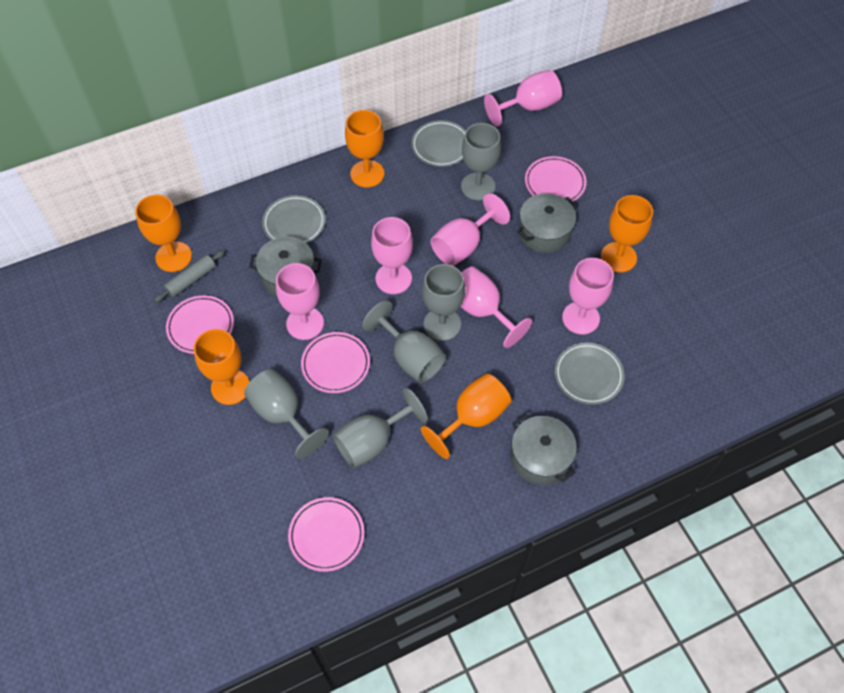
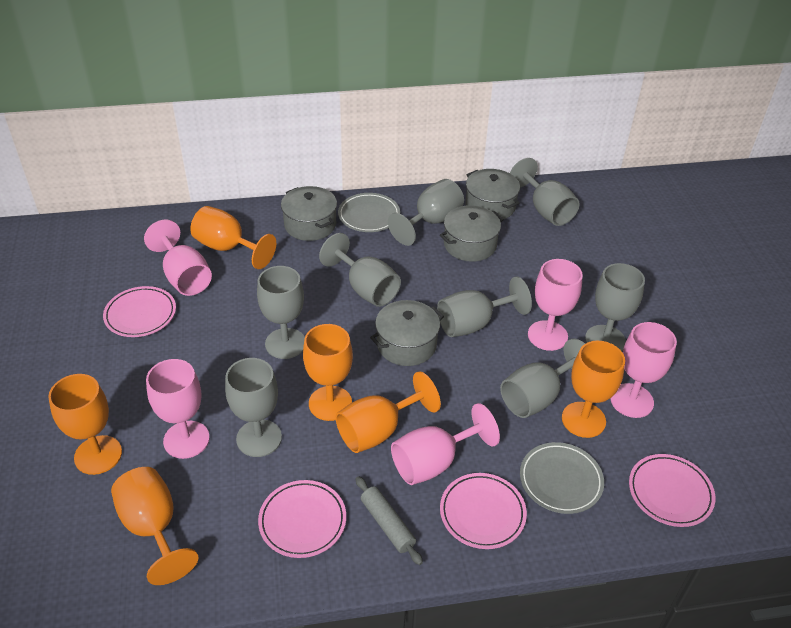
grey goblet: [244,369,329,459] [333,388,428,468] [362,301,446,383] [422,264,465,341] [461,123,501,201] = 5 -> [225,358,282,457] [257,266,305,359] [319,233,401,307] [388,179,464,246] [437,276,532,337] [500,339,585,418] [510,158,580,226] [585,263,645,351] = 8
grey plate: [262,195,326,244] [411,120,466,167] [555,342,625,405] = 3 -> [338,193,400,232] [520,442,604,514] = 2
grey pot: [249,237,322,296] [511,414,577,485] [517,193,577,253] = 3 -> [281,186,337,241] [370,300,444,366] [440,205,504,262] [465,169,520,219] = 4
orange goblet: [135,195,192,272] [194,329,250,405] [345,110,384,188] [421,374,511,459] [601,195,653,272] = 5 -> [48,374,122,475] [111,467,199,585] [190,206,276,269] [303,324,353,421] [336,371,441,453] [562,341,625,438] = 6
pink goblet: [276,263,324,340] [371,217,413,294] [431,193,510,266] [461,266,532,348] [484,70,562,127] [562,258,614,335] = 6 -> [144,220,212,296] [146,359,210,459] [391,403,500,485] [528,259,583,351] [610,322,677,418] = 5

